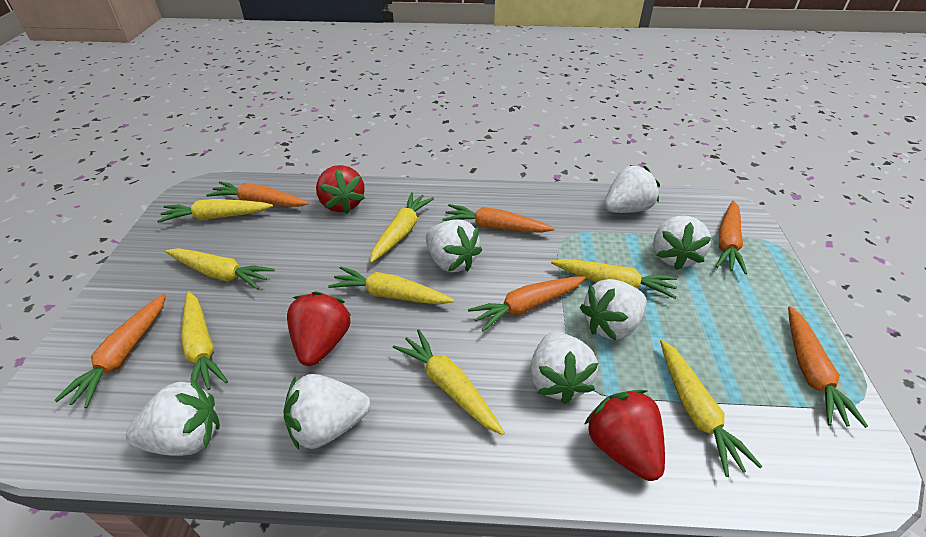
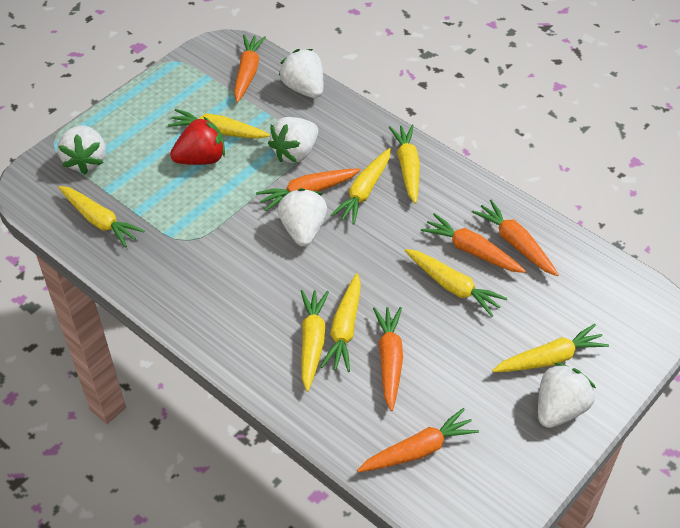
red strawberry: [287,291,351,366] [316,165,365,214] [584,390,665,481] = 3 -> [170,116,225,165] = 1
white strawberry: [126,378,220,456] [283,374,370,450] [426,220,482,272] [530,332,598,404] [580,279,647,340] [604,165,660,213] [653,216,711,270] = 7 -> [57,125,106,174] [268,117,318,163] [277,188,327,247] [279,49,323,98] [538,363,596,428] = 5

